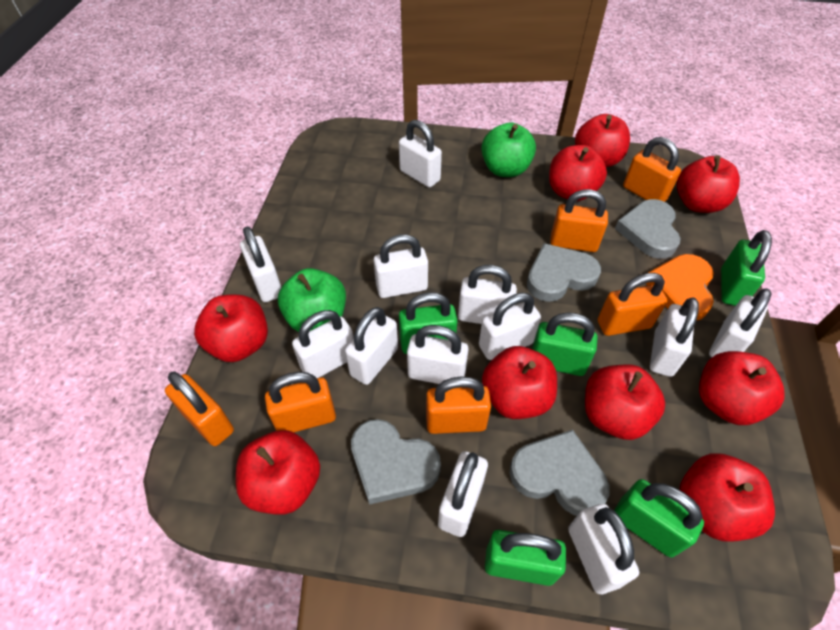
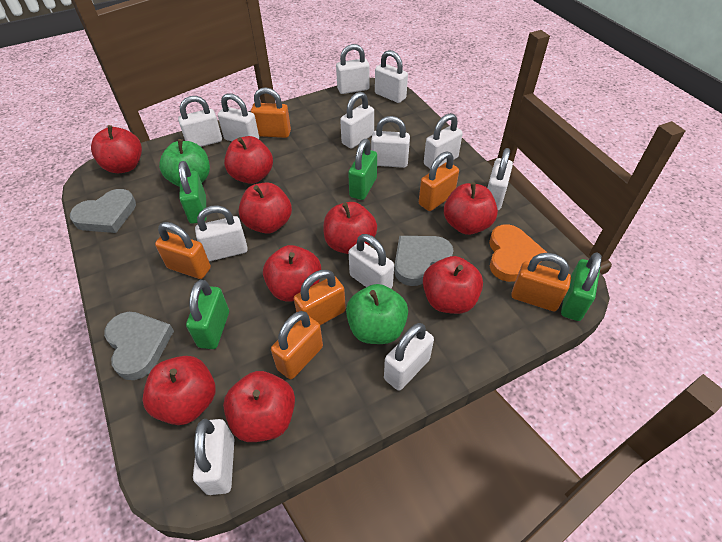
green padlock: [399,292,458,354] [485,530,566,586] [532,312,597,376] [614,479,704,557] [721,230,772,306] = 5 -> [179,161,207,224] [186,280,229,349] [348,139,377,200] [561,252,602,321] = 4
grey heart: [351,419,441,505] [509,430,609,516] [527,243,601,302] [615,199,681,259] = 4 -> [70,189,136,233] [104,312,174,380] [394,236,454,286] = 3

